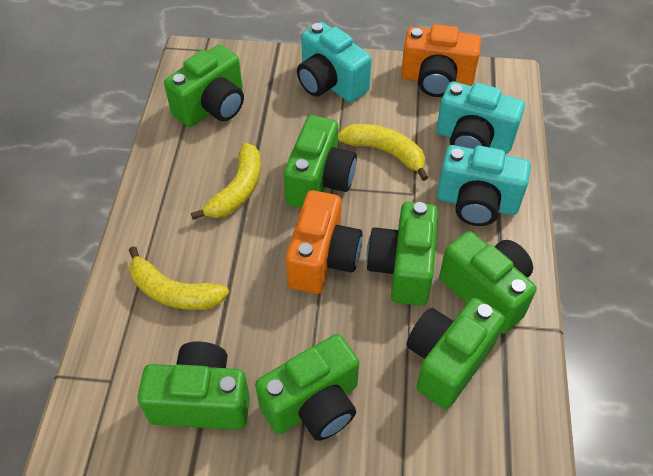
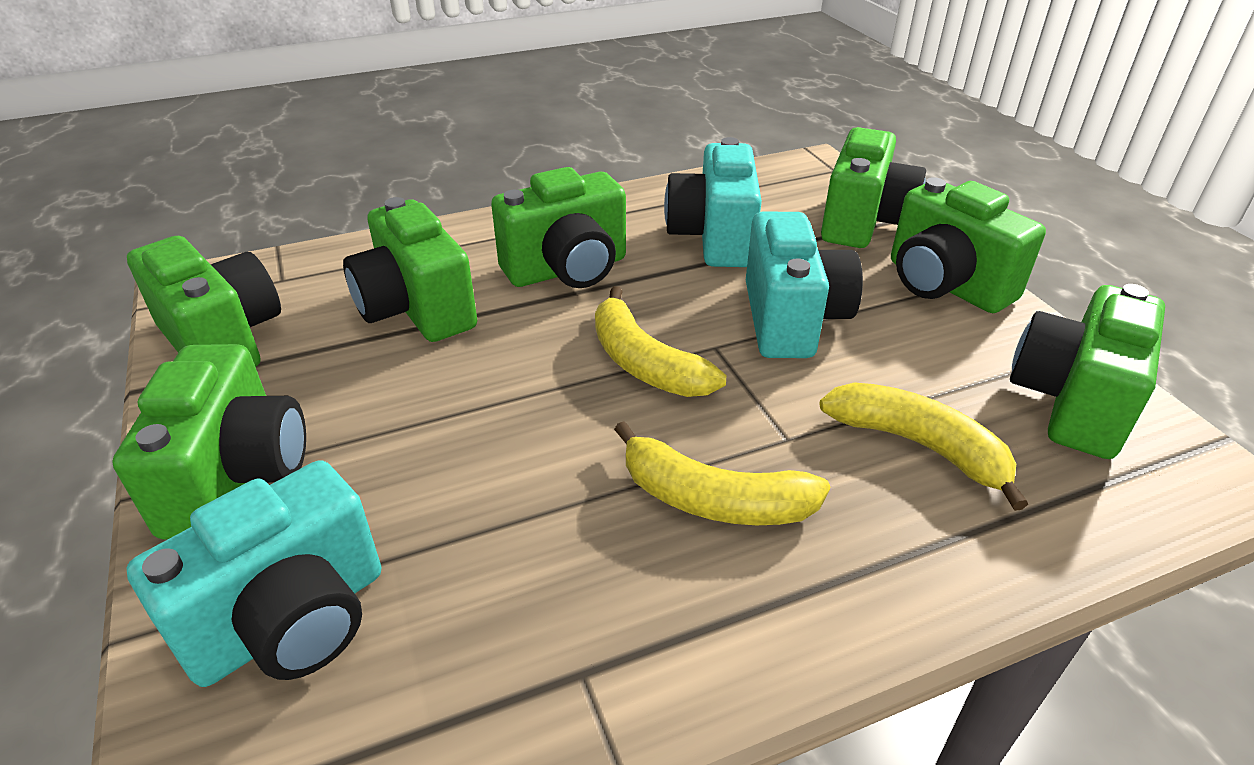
orange camera: [286,190,363,294] [401,24,481,97] = 2 -> none = 0

